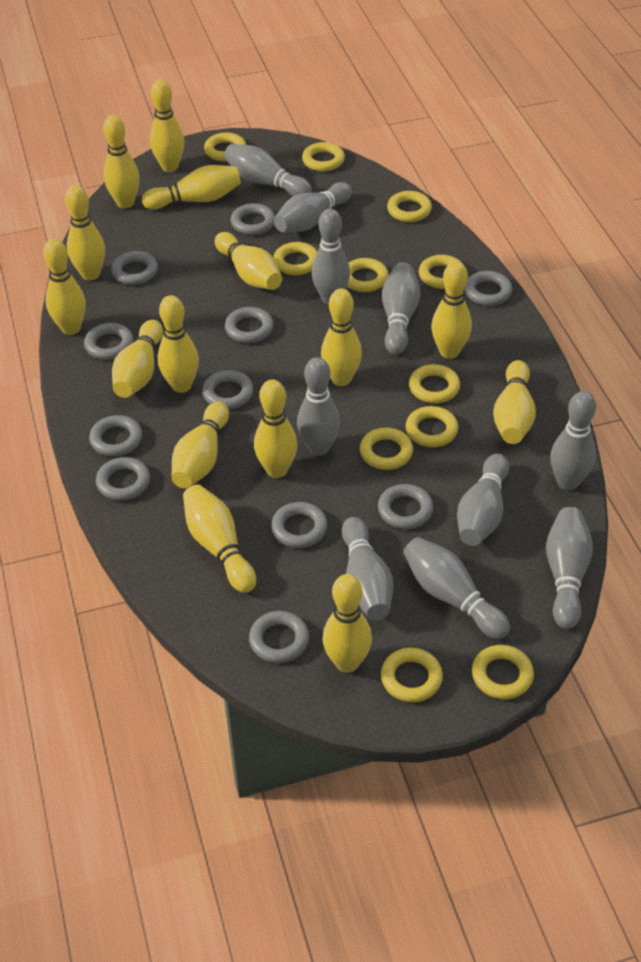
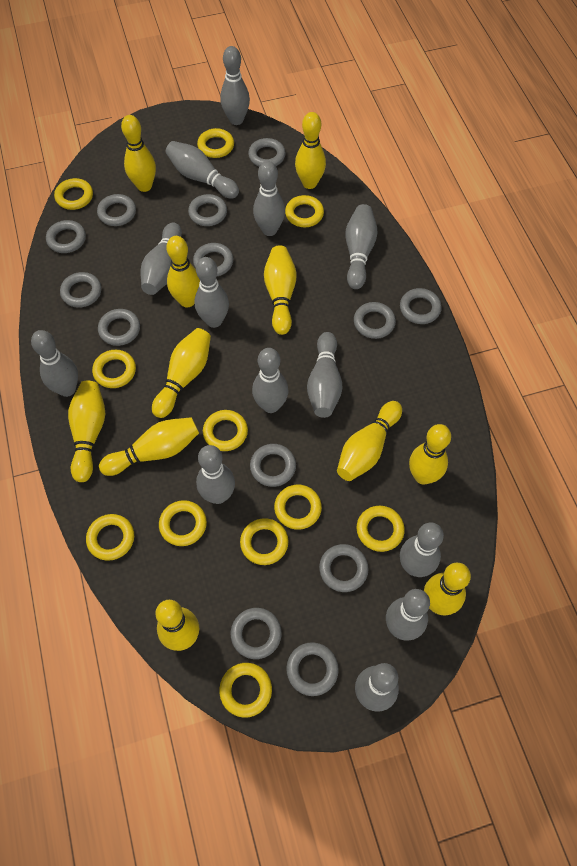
grey bowling pin: [224,144,312,196] [274,182,352,232] [297,357,340,456] [312,209,350,305] [342,517,393,620] [382,262,420,355] [403,537,510,639] [457,453,509,546] [546,507,593,629] [550,391,596,490] = 10 -> [31,330,78,397] [141,223,182,295] [166,141,239,199] [194,257,229,328] [196,445,235,504] [220,46,250,125] [252,348,288,413] [253,161,285,236] [307,332,342,418] [345,204,378,289] [355,663,399,712] [386,589,430,641] [400,522,444,577] = 13
grey ring: [84,323,134,360] [89,415,142,456] [96,457,150,501] [111,251,158,285] [202,370,253,409] [225,307,274,343] [231,203,275,235] [249,611,309,663] [271,502,328,548] [378,484,434,529] [465,271,512,306] = 11 -> [46,220,86,253] [60,272,101,308] [97,194,136,226] [98,309,140,346] [188,194,227,226] [193,243,233,277] [231,608,282,659] [248,138,286,167] [250,444,296,487] [286,642,339,696] [319,544,368,592] [354,302,396,339] [400,288,442,324] = 13
yellow bowling pin: [43,239,86,335] [65,185,105,281] [103,115,140,208] [112,320,163,398] [142,165,241,210] [150,80,184,172] [158,295,199,393] [172,402,229,488] [183,485,256,593] [215,232,282,290] [254,379,298,478] [321,289,362,386] [322,574,372,673] [431,261,472,359] [493,360,536,444] = 15 -> [68,381,105,482] [99,417,199,476] [121,115,156,192] [152,328,211,418] [155,600,199,651] [166,236,200,308] [264,246,297,335] [295,112,326,189] [337,401,402,481] [409,424,451,485] [424,563,471,615] = 11

